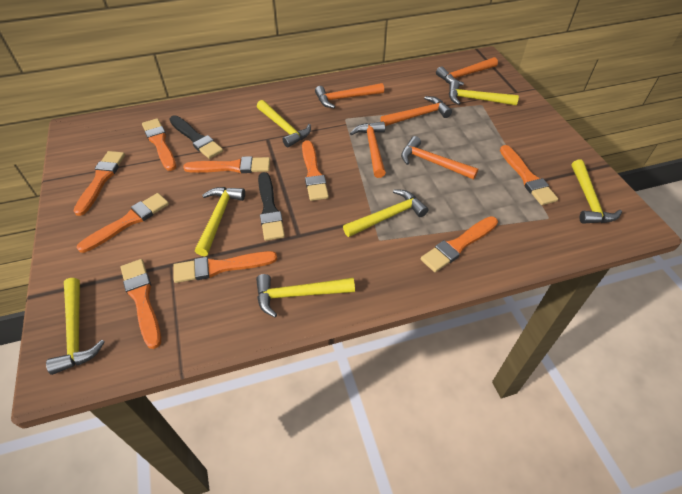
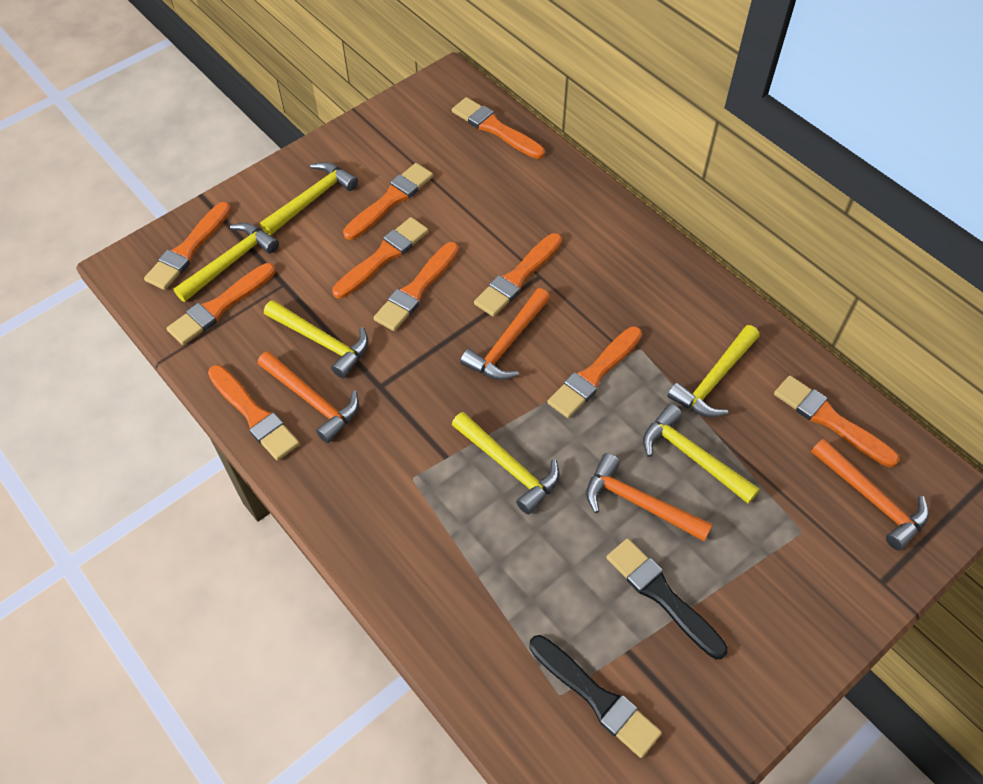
orange brush: [73,151,125,216] [76,193,169,253] [121,259,161,349] [142,118,176,171] [173,251,277,283] [183,156,270,173] [302,140,329,201] [421,216,498,272] [500,145,558,205] = 9 -> [144,202,231,290] [167,263,275,345] [208,365,300,461] [332,217,428,298] [343,163,433,240] [374,242,459,331] [452,97,545,159] [474,233,562,317] [547,326,642,418] [774,375,899,467] = 10
orange hammer: [315,83,384,108] [350,121,386,178] [380,96,452,126] [401,136,478,180] [436,57,498,85] = 5 -> [258,351,359,443] [460,288,550,380] [586,453,713,541] [811,439,929,551] = 4
yellow hammer: [46,278,105,375] [195,187,245,256] [256,274,355,317] [257,100,311,148] [343,189,428,237] [449,80,519,105] [572,160,622,224] = 7 -> [174,223,279,302] [260,162,358,235] [264,300,368,378] [452,412,559,514] [643,404,760,504] [667,325,760,417] = 6

